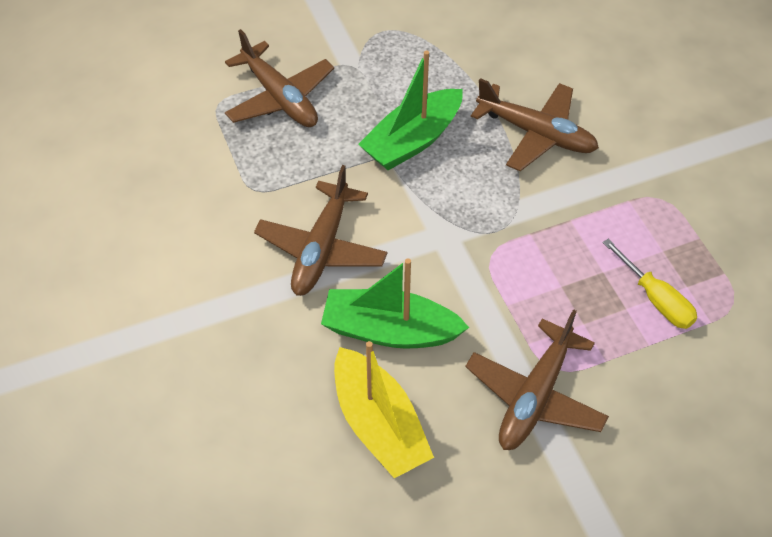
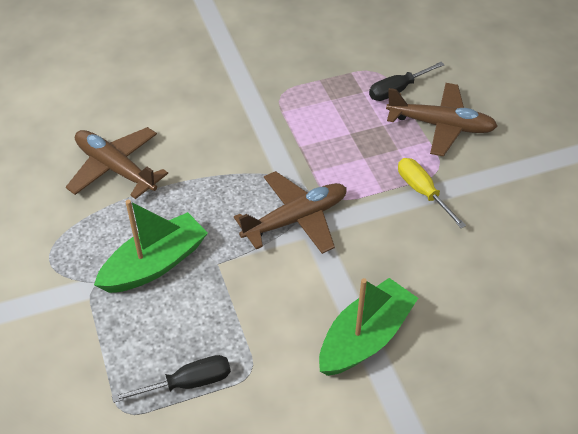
black screwdriver: none = 0 -> [112,355,231,403] [369,62,444,101] = 2
brown plane: [225,29,334,127] [254,165,388,296] [465,309,609,450] [471,78,599,171] = 4 -> [66,127,168,199] [234,171,347,254] [386,83,498,156] = 3
yellow boat: [334,341,434,478] = 1 -> none = 0

